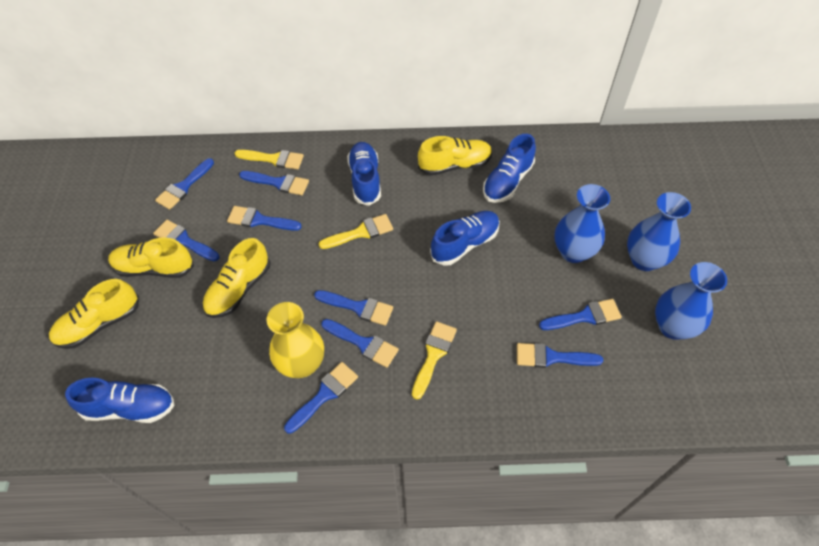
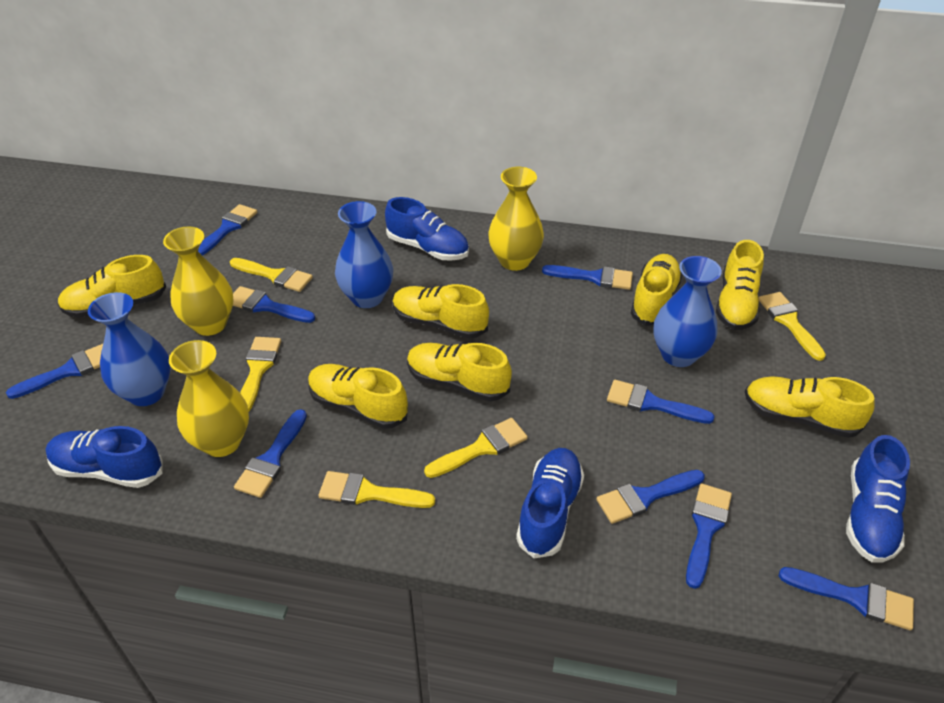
yellow brush: [235,150,304,169] [319,214,393,249] [412,321,457,399] = 3 -> [230,258,313,292] [240,337,281,412] [318,471,435,508] [424,418,528,478] [758,292,826,361] = 5
yellow shoe: [49,279,139,349] [108,237,194,278] [203,238,270,318] [418,136,492,176] = 4 -> [57,255,166,318] [308,364,408,429] [393,284,489,339] [407,343,512,401] [631,254,683,326] [716,240,764,330] [745,376,875,438] = 7
yellow vase: [266,302,324,378] = 1 -> [163,226,234,336] [169,340,249,457] [488,167,544,271] = 3

